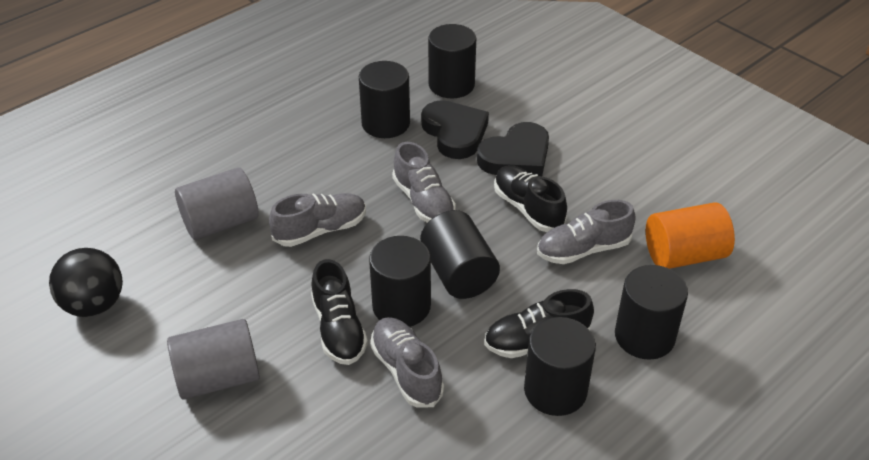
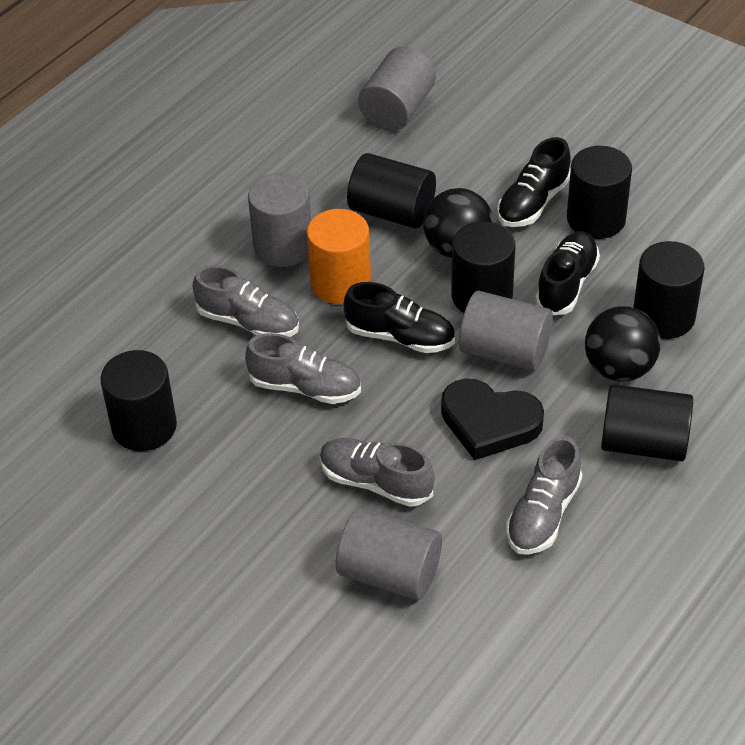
black ball: [49,248,123,317] = 1 -> [423,188,493,258] [585,306,661,382] = 2
black heart: [421,100,489,159] [477,122,549,176] = 2 -> [441,379,544,460] = 1
grey cylinder: [167,319,260,400] [175,168,259,240] = 2 -> [248,173,311,267] [336,507,442,600] [358,46,436,131] [459,291,553,371] = 4

